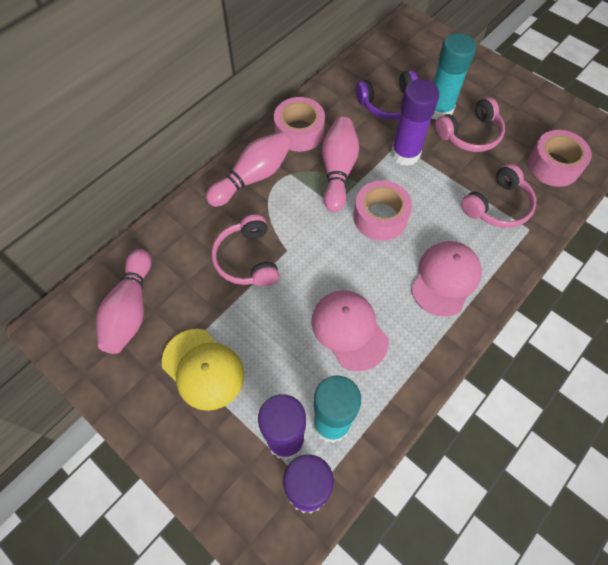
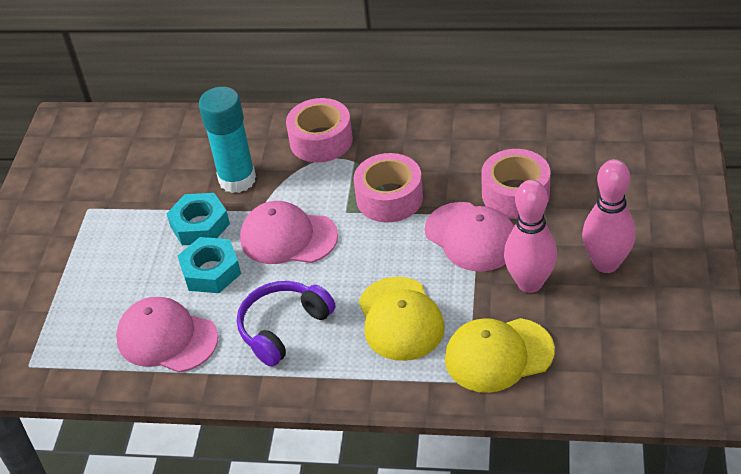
pink bowling pin: [96,249,151,354] [206,132,291,207] [322,117,359,212] = 3 -> [504,180,557,293] [582,159,636,273] = 2
pink cap: [311,290,389,372] [411,241,482,317] = 2 -> [116,297,218,373] [240,201,338,264] [425,202,514,272] = 3
pink headphones: [212,214,280,287] [435,97,505,152] [461,164,536,228] = 3 -> none = 0
purple glue stick: [258,394,306,460] [283,454,334,513] [391,79,439,166] = 3 -> none = 0
turquoise glue stick: [313,376,361,443] [431,33,476,120] = 2 -> [199,87,256,193] = 1
turquoise nut: none = 0 -> [166,193,230,245] [178,237,241,293] = 2
yellow cap: [162,329,244,411] = 1 -> [359,277,445,361] [445,318,555,393] = 2

